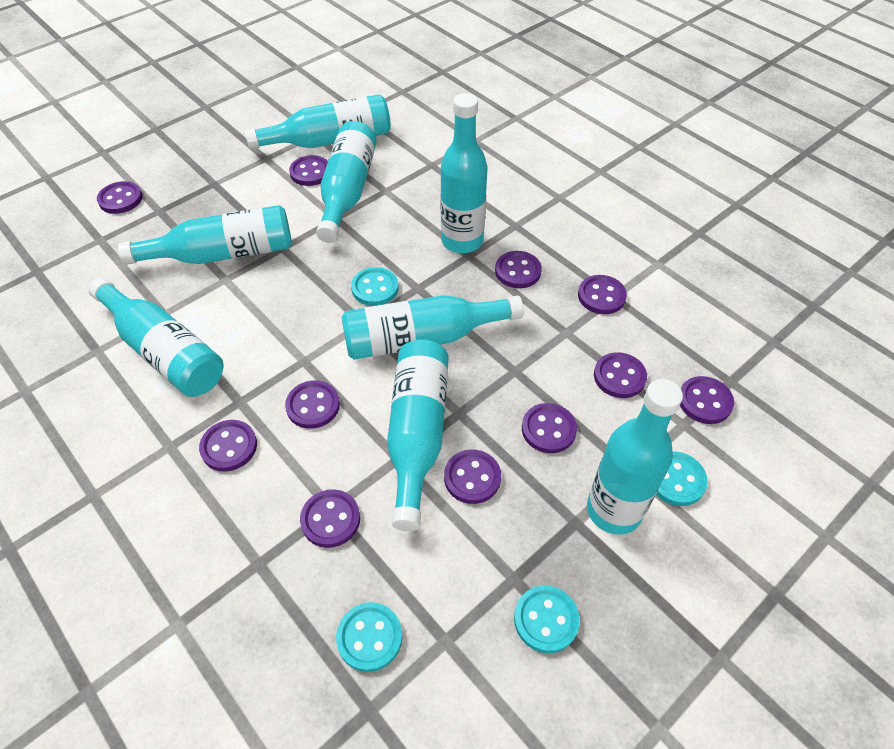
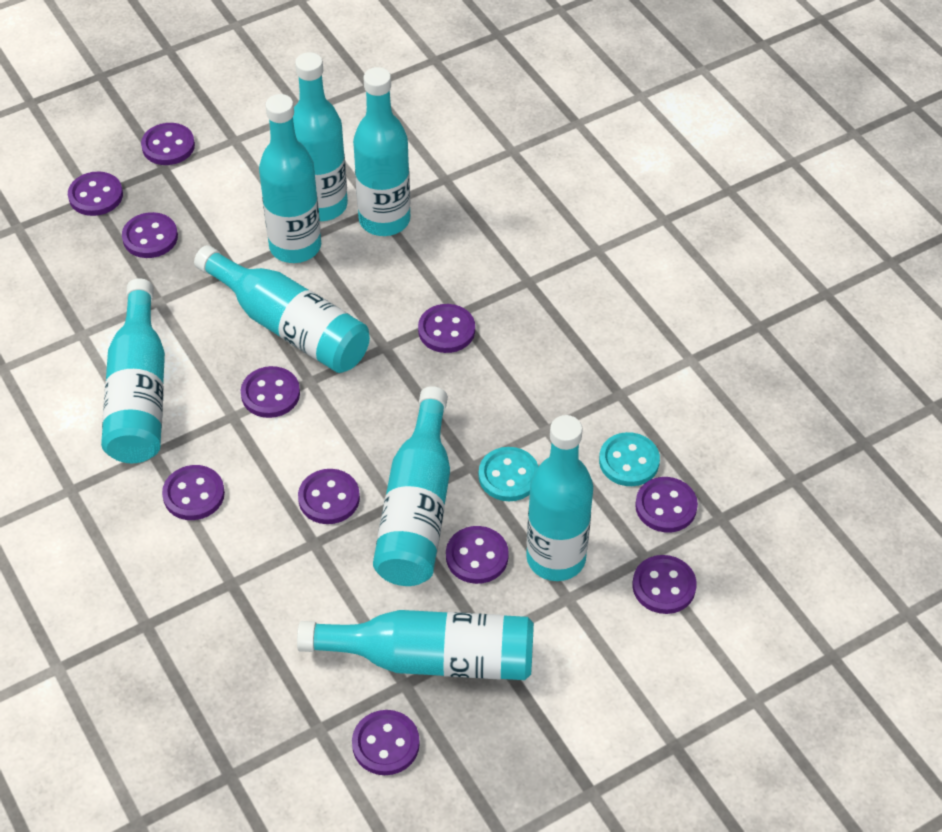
turquoise button: [336,602,402,672] [351,267,399,306] [514,585,580,653] [656,451,708,506] = 4 -> [479,447,539,501] [599,432,660,486] = 2

